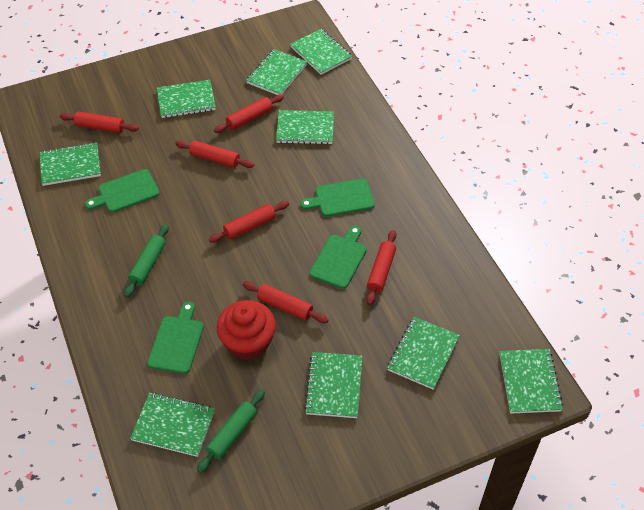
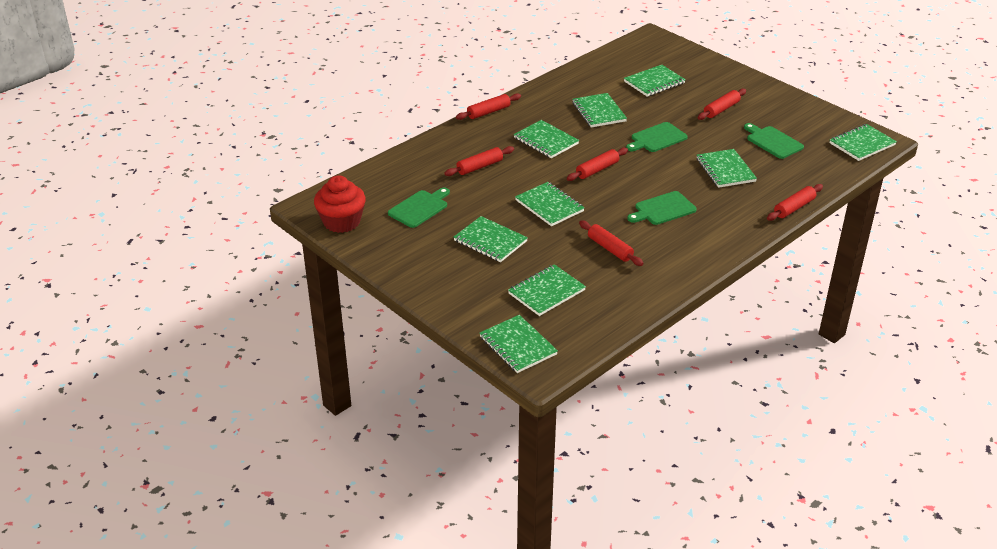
green rolling pin: [124,224,169,298] [197,390,265,473] = 2 -> none = 0

